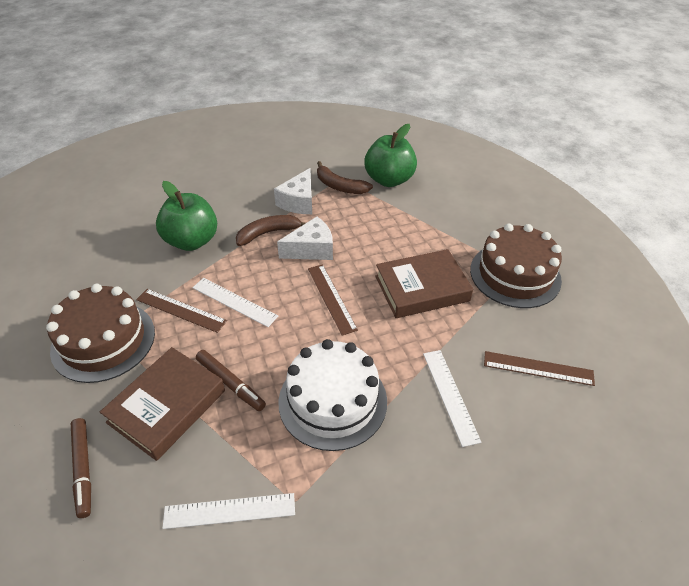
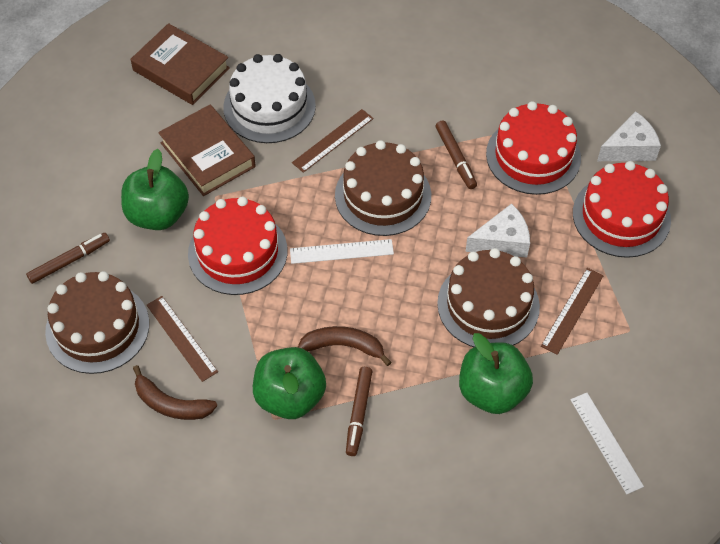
brown cake: [46,284,155,383] [470,224,562,308] = 2 -> [45,271,149,374] [335,140,431,236] [437,248,540,347] = 3
brown marker: [71,418,91,518] [196,350,266,411] = 2 -> [26,233,110,284] [346,367,372,456] [436,120,477,189] = 3
green apple: [156,181,217,251] [364,124,417,187] = 2 -> [121,149,189,230] [253,347,326,419] [459,333,533,414] = 3
red cake: none = 0 -> [188,197,287,295] [486,101,581,195] [573,161,671,258] = 3
white ruler: [162,493,295,529] [192,278,278,327] [423,350,481,447] = 3 -> [290,239,394,264] [570,393,644,494] = 2

